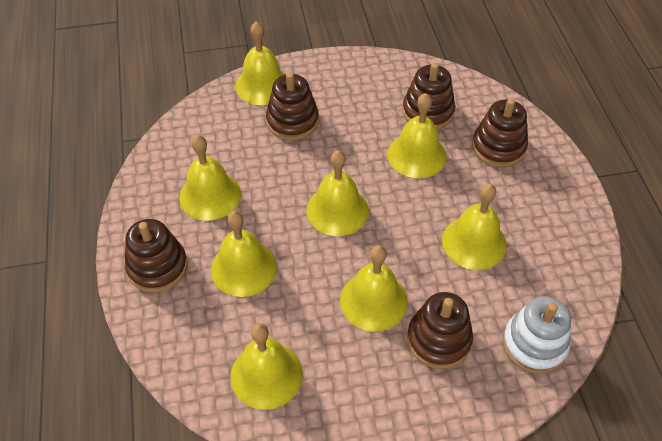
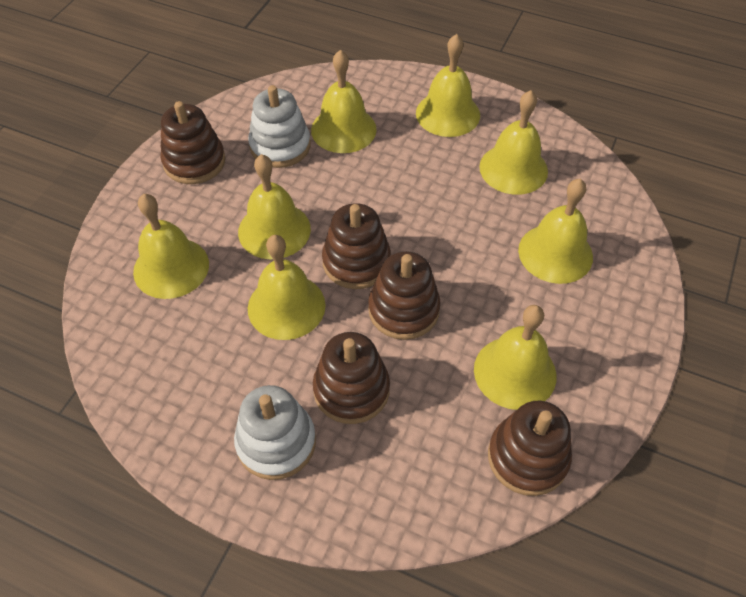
white stacking toy: [503,296,571,374] = 1 -> [234,385,316,480] [248,85,310,168] = 2

